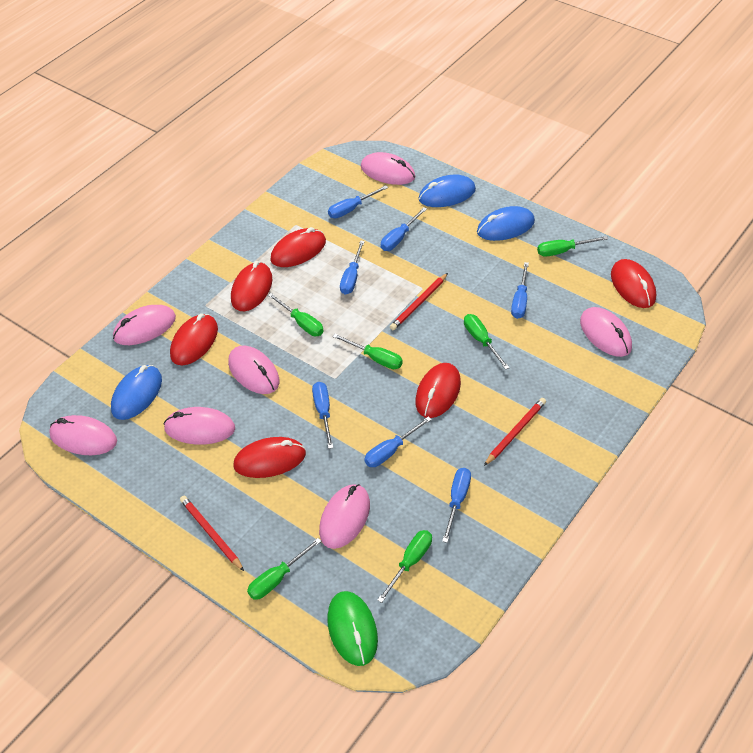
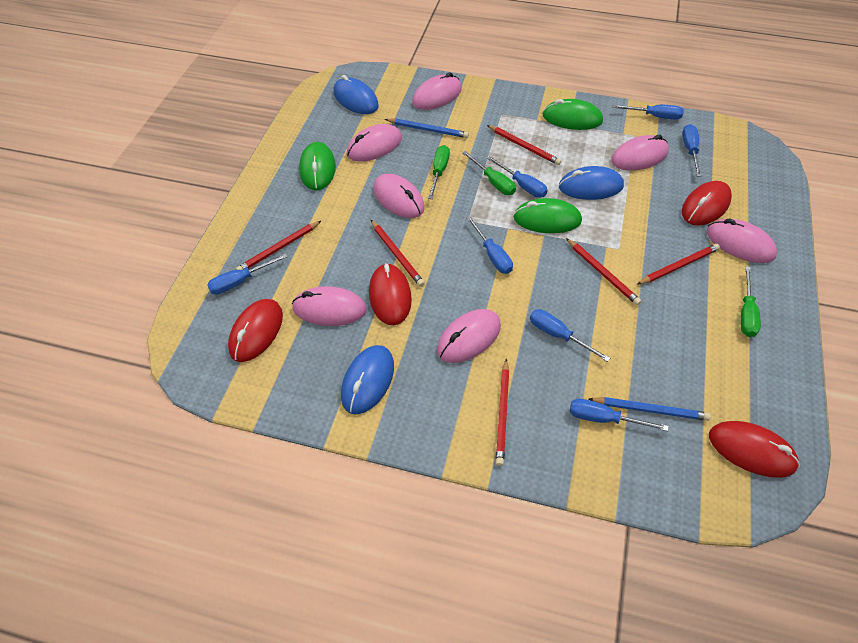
blue pencil: none = 0 -> [385,118,469,138] [589,397,711,421] = 2
green mouse: [327,591,378,666] = 1 -> [299,142,336,190] [513,198,582,233] [543,99,603,130] = 3
green screwdriver: [247,538,322,600] [268,293,324,336] [332,334,403,369] [377,530,432,603] [464,314,510,370] [537,236,608,257] = 6 -> [428,145,450,199] [462,151,516,195] [740,266,761,337] = 3
red mouse: [170,313,218,365] [231,261,272,311] [233,437,306,478] [271,227,326,267] [415,363,461,418] [611,259,656,308] = 6 -> [228,299,283,362] [369,263,412,325] [682,181,732,226] [709,421,800,478] = 4
red pencil: [180,496,244,571] [390,273,448,330] [484,398,546,466] = 3 -> [236,221,321,270] [371,220,425,287] [487,125,562,165] [495,358,509,466] [566,238,641,305] [637,244,720,285] = 6

